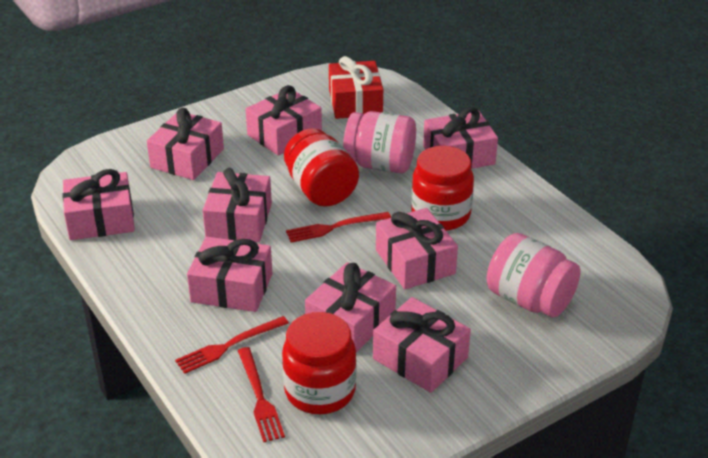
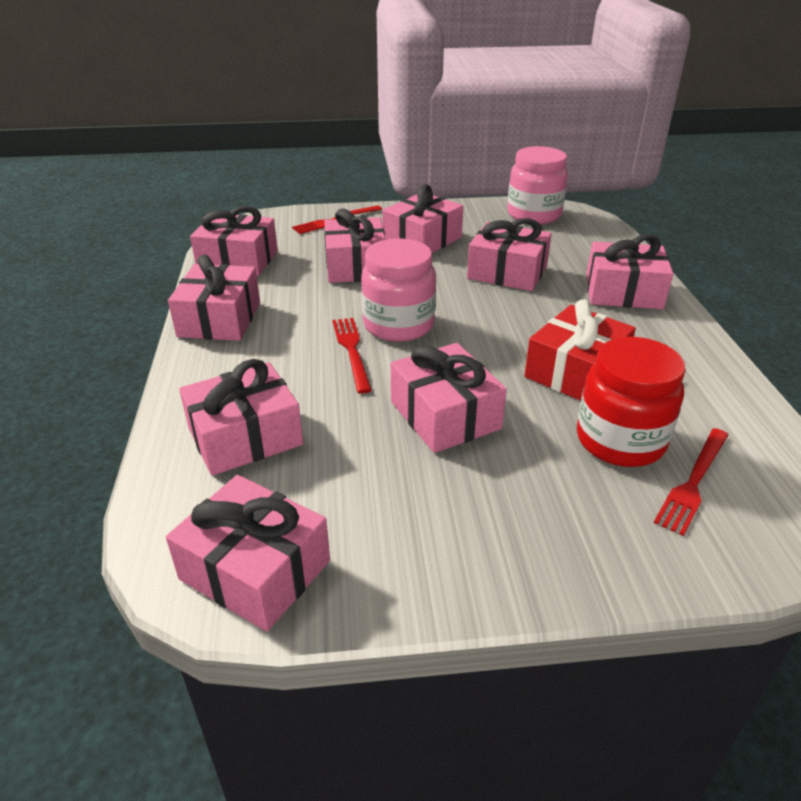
red jar: [282,312,356,414] [284,128,359,207] [411,146,474,231] = 3 -> [577,337,686,467] = 1

